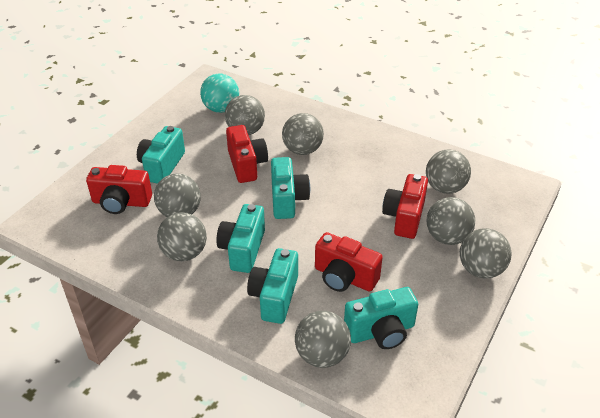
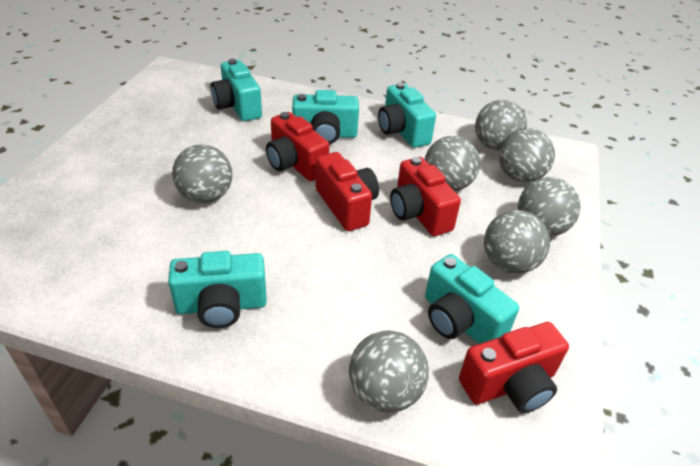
grey ball: [154,174,201,217] [157,212,207,261] [225,95,265,135] [282,113,324,155] [295,311,351,368] [426,149,471,194] [427,197,475,245] [460,228,511,279] = 8 -> [172,144,232,203] [349,330,429,413] [425,136,480,191] [475,100,527,151] [484,210,550,274] [499,128,555,182] [518,177,581,236] = 7
turquoise ball: [200,73,239,113] = 1 -> none = 0

